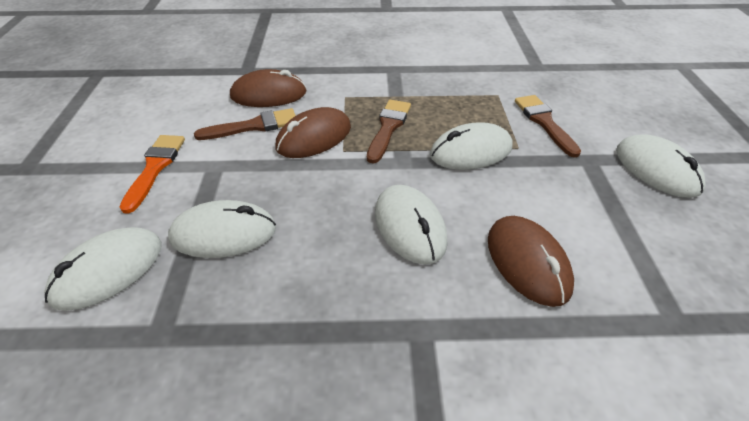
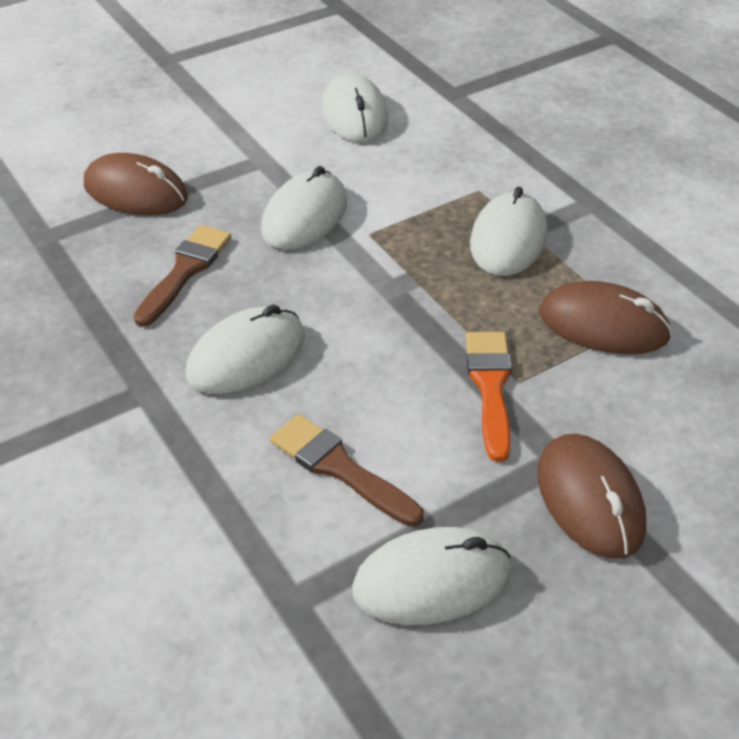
brown brush: [194,108,296,140] [367,100,411,163] [515,95,581,158] = 3 -> [133,225,231,327] [270,414,424,527] = 2

